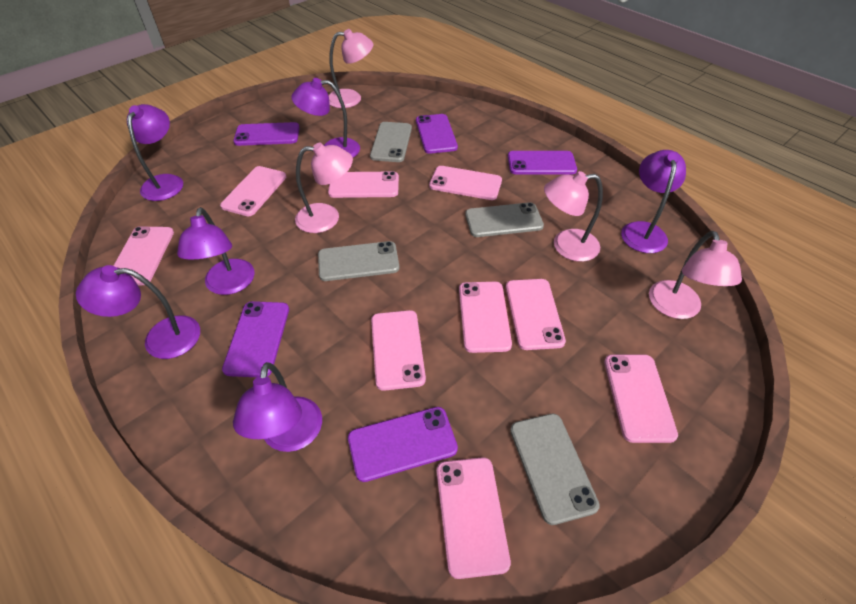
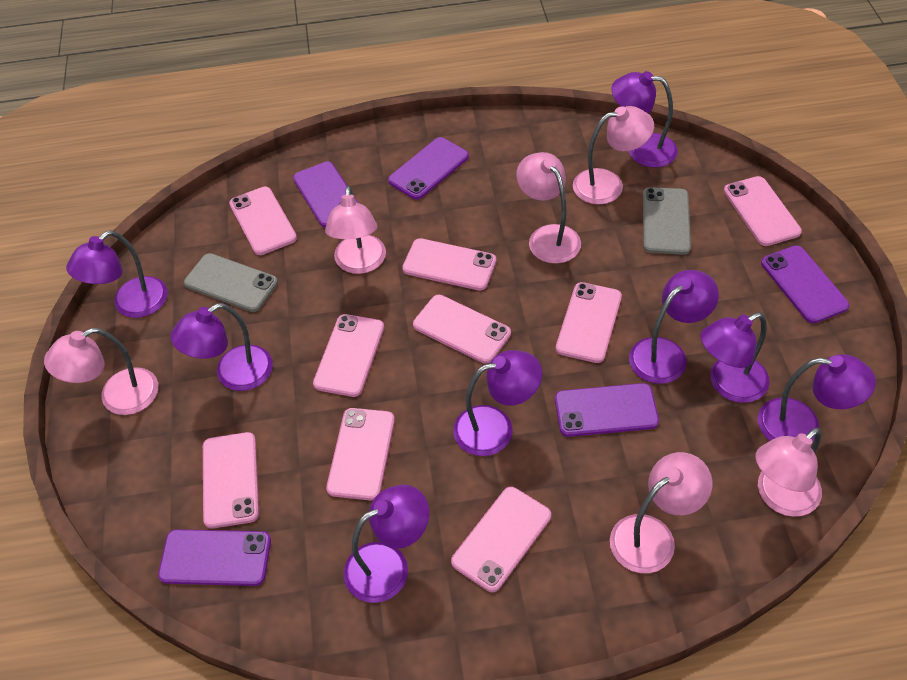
grey phone: [318,241,399,281] [370,122,412,162] [465,202,544,237] [510,414,600,525] = 4 -> [184,253,278,312] [643,187,691,255] = 2
pink lamp: [295,142,353,233] [328,29,373,108] [544,171,603,262] [649,231,742,319] = 4 -> [44,328,158,415] [325,186,386,274] [516,152,581,264] [573,106,654,204] [610,452,712,573] [755,427,822,517] = 6
purple lamp: [76,265,200,359] [127,104,183,201] [177,207,255,295] [233,362,322,452] [291,78,360,158] [621,150,686,253] = 6 -> [66,230,168,318] [170,303,273,391] [343,484,429,603] [453,350,542,456] [611,71,678,168] [629,270,719,384] [701,312,769,403] [758,354,876,441] = 8

